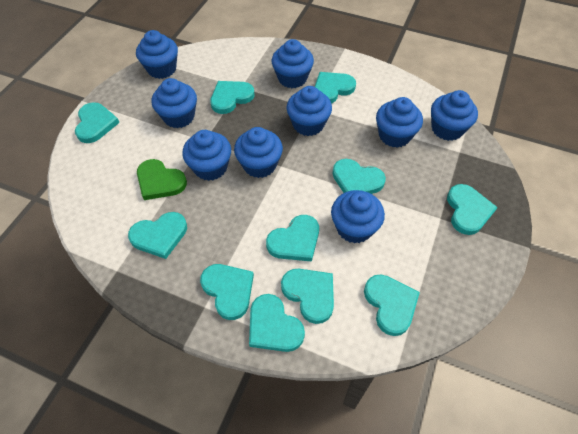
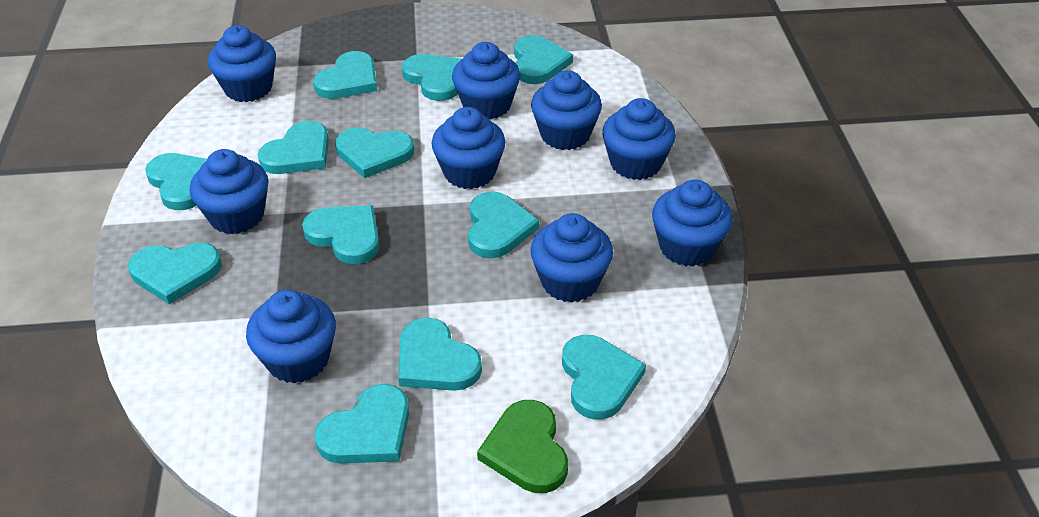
turquoise heart: [75,102,120,143] [128,212,187,259] [200,264,254,320] [210,81,255,114] [249,294,305,352] [266,215,319,262] [281,269,334,324] [315,72,356,103] [332,159,386,194] [364,275,420,336] [447,184,498,235] = 11 -> [128,243,222,304] [145,153,207,210] [258,121,329,174] [302,205,379,264] [313,51,377,99] [315,384,409,464] [335,127,414,178] [398,317,482,391] [402,54,462,101] [468,191,539,258] [514,35,573,84] [562,335,646,420] = 12

